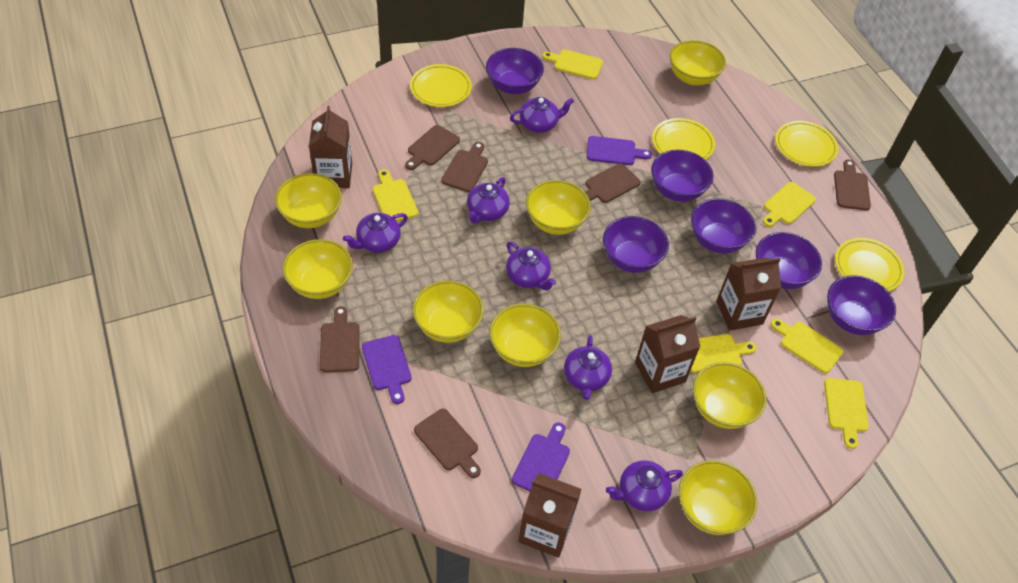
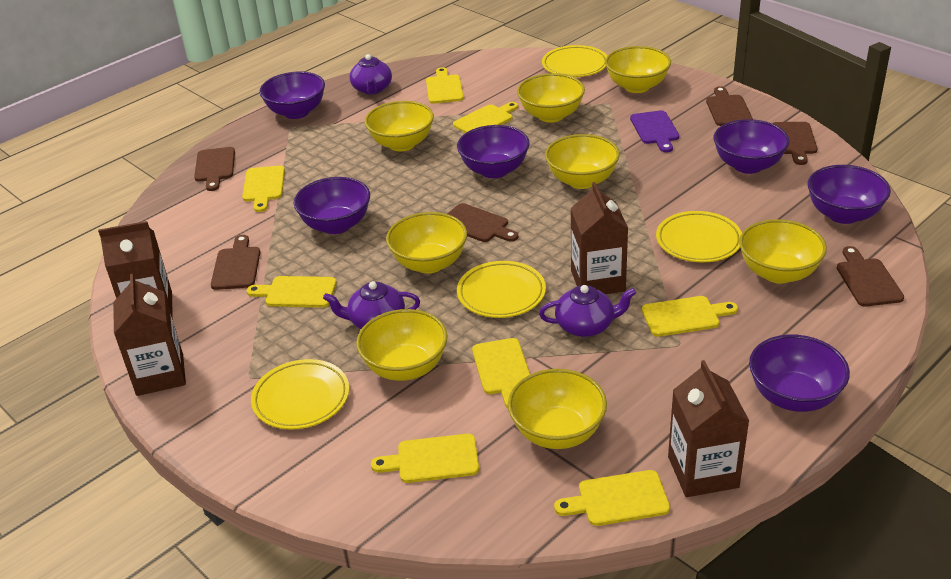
purple cutting board: [362,335,412,404] [512,422,570,491] [587,136,652,165] = 3 -> [630,110,679,152] = 1
purple teapot: [343,213,408,253] [467,177,510,224] [506,242,556,290] [510,97,574,133] [564,335,612,400] [606,460,683,511] = 6 -> [323,281,420,329] [349,54,392,95] [539,285,636,337] = 3
yellow cutting board: [373,169,418,221] [542,49,603,79] [690,334,756,373] [763,182,816,227] [770,319,844,373] [824,378,869,449] = 6 -> [242,165,285,212] [247,276,337,308] [371,434,479,483] [426,67,464,104] [453,102,518,133] [472,338,530,408] [554,470,670,526] [642,296,738,337] = 8

